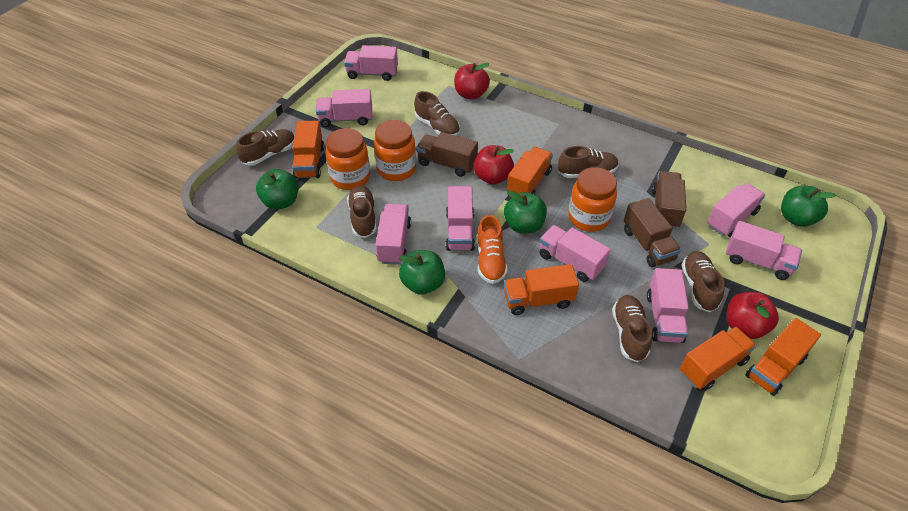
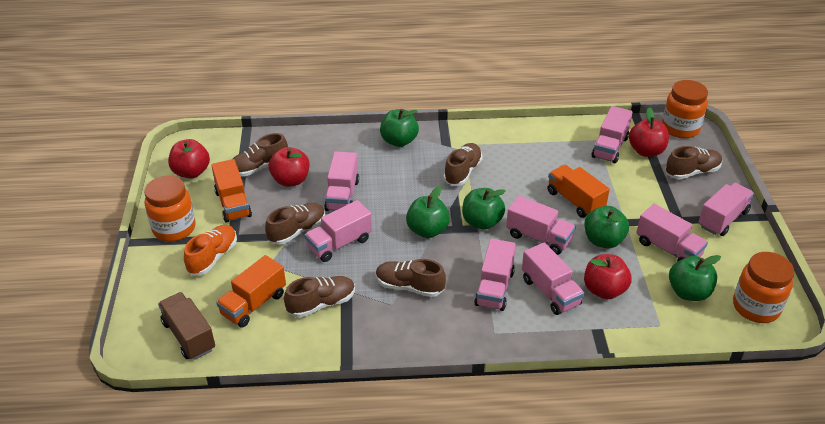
brown truck: [416,132,478,177] [624,198,681,267] [652,171,686,229] = 3 -> [158,292,215,360] = 1
green apple: [256,169,299,210] [399,250,445,295] [504,190,547,234] [781,186,836,227] = 4 -> [380,109,419,147] [406,186,450,238] [462,188,506,229] [585,206,629,248] [669,255,721,301] = 5
orange truck: [292,121,324,179] [504,264,579,315] [507,147,553,195] [680,327,756,391] [746,318,821,396] = 5 -> [211,159,252,223] [216,255,286,328] [548,165,610,218] = 3
red apple: [454,63,490,100] [473,145,514,185] [727,292,779,339] = 3 -> [168,139,210,178] [269,147,309,187] [584,254,632,299] [629,108,669,157] = 4

